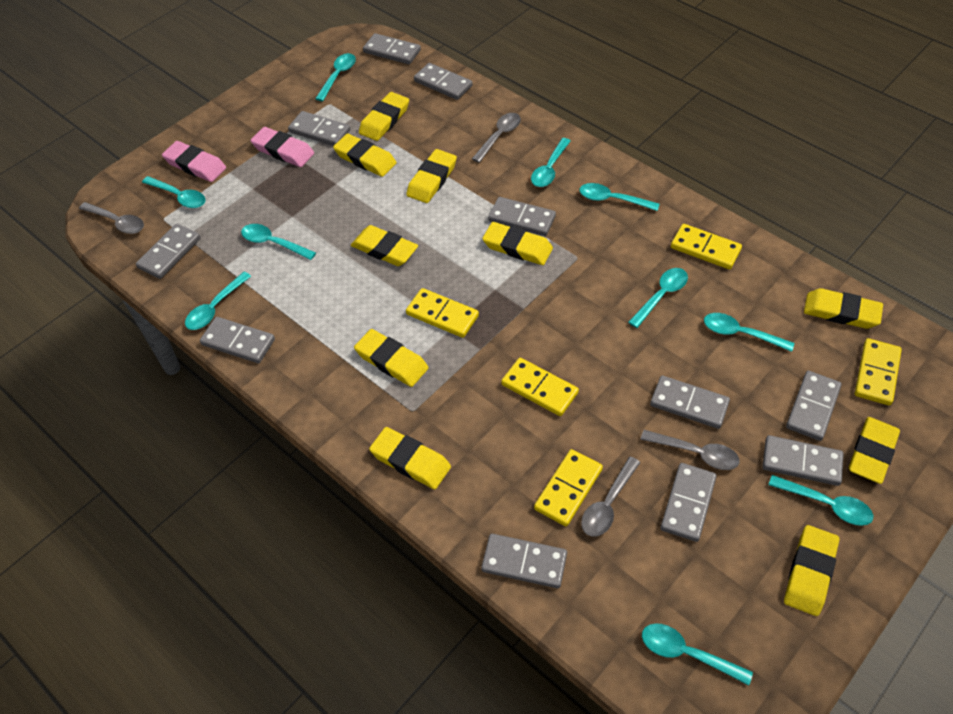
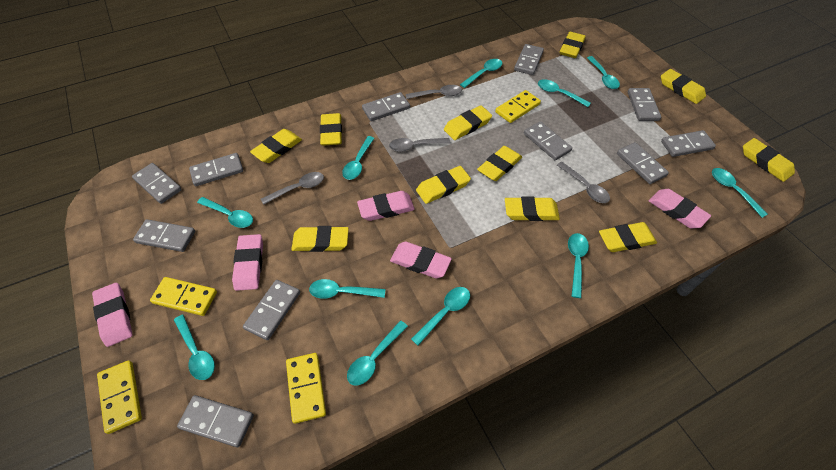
pink eraser: [162,141,226,182] [251,127,314,167] = 2 -> [92,283,133,347] [232,234,263,291] [357,191,415,221] [390,241,452,278] [649,189,711,228] = 5
turquoise spoon: [142,176,206,208] [185,272,251,330] [241,224,316,260] [315,53,356,101] [531,138,571,187] [579,183,659,211] [628,268,688,328] [642,623,753,685] [704,313,794,352] [768,475,873,526] = 10 -> [174,315,215,380] [197,197,253,228] [309,279,385,299] [342,136,375,180] [347,321,408,386] [411,287,470,346] [460,59,502,88] [538,79,591,107] [568,233,589,298] [587,56,620,89] [712,168,768,218] = 11
yellow domino: [406,288,479,338] [501,358,579,416] [534,449,603,526] [671,224,742,269] [855,338,902,406] = 5 -> [97,360,142,434] [150,277,217,316] [286,353,326,424] [495,90,541,123] = 4
yellow eraser: [333,134,396,177] [351,225,418,266] [354,329,428,387] [359,92,409,141] [369,427,451,489] [406,149,457,203] [482,222,553,265] [784,525,839,616] [804,288,883,329] [849,417,900,484] = 10 -> [250,129,302,163] [291,226,349,252] [320,113,342,146] [416,166,471,204] [444,105,492,140] [477,146,522,181] [505,197,560,221] [560,32,586,58] [599,222,657,252] [661,69,706,104] [743,138,795,182] = 11

